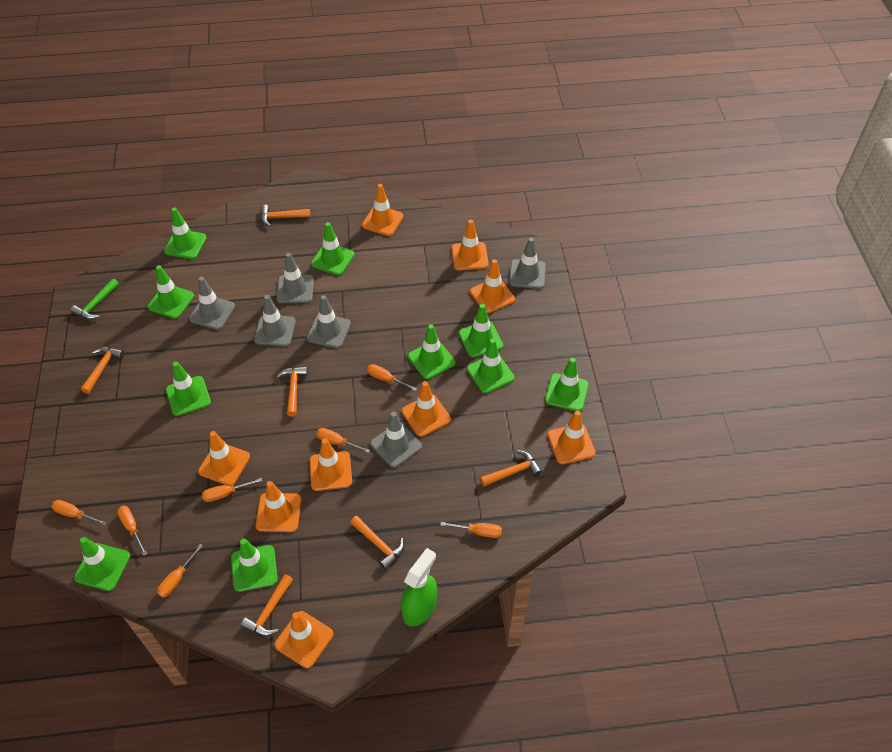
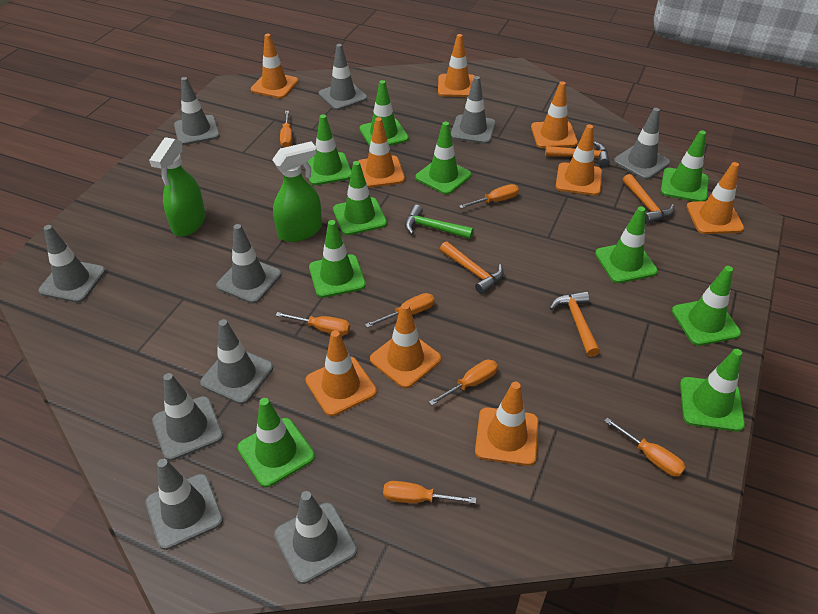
green spray bottle: [401,548,437,626] = 1 -> [149,137,206,236] [272,141,322,242] = 2
grey traffic cone: [189,277,235,330] [254,295,296,347] [276,253,314,303] [307,295,351,348] [370,412,422,468] [509,238,546,289] = 6 -> [38,225,106,303] [145,459,223,550] [152,373,223,461] [174,77,220,145] [200,319,273,404] [216,224,281,304] [274,491,357,584] [319,44,367,110] [451,76,496,144] [614,108,670,180] = 10
orange hammer: [81,347,124,394] [241,574,293,636] [261,205,310,227] [276,366,308,417] [350,516,404,570] [480,450,542,486] = 6 -> [440,241,504,294] [545,141,610,167] [550,291,600,357] [623,174,674,224] = 4

